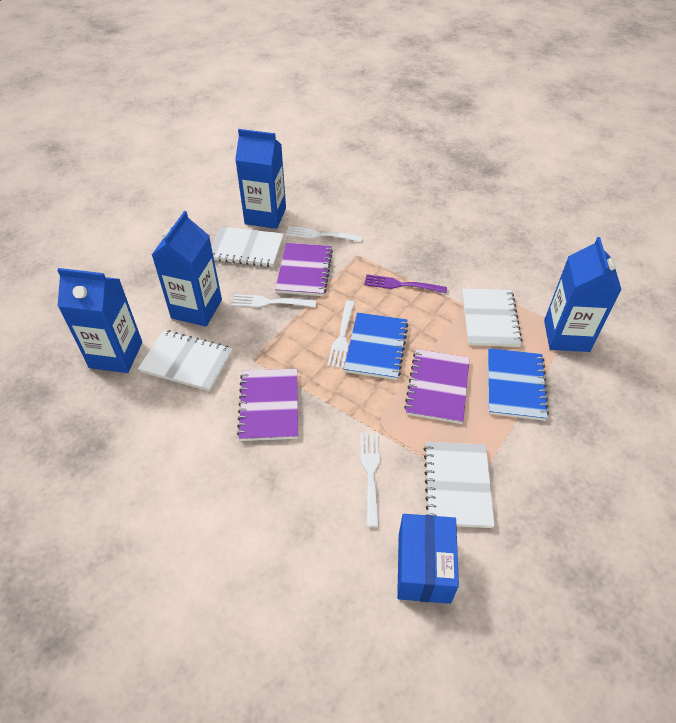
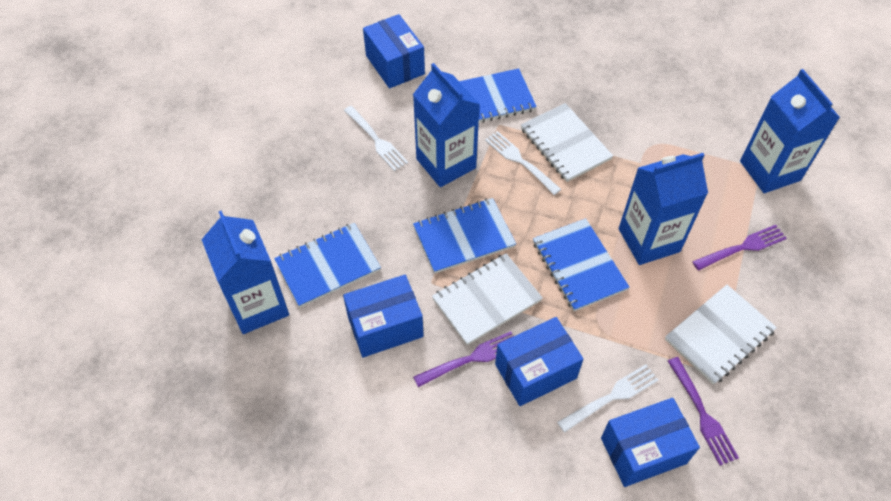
blue box: [397,514,459,604] = 1 -> [343,275,424,357] [363,14,425,89] [495,317,583,406] [601,398,700,487] = 4
blue notebook: [344,312,409,380] [488,348,549,421] = 2 -> [274,223,381,308] [413,198,516,274] [459,68,537,123] [533,218,630,311] = 4
purple fork: [364,274,447,293] = 1 -> [413,331,514,387] [668,357,739,466] [692,225,787,271] = 3
purple notebook: [237,369,298,441] [275,243,333,296] [404,349,470,424] = 3 -> none = 0
white fork: [232,294,316,308] [286,226,362,242] [327,301,355,369] [360,433,379,527] = 4 -> [344,106,408,171] [485,131,561,195] [557,364,658,433] = 3
white notebook: [138,330,233,392] [212,227,284,267] [424,442,495,528] [462,288,522,347] = 4 -> [432,253,543,345] [521,103,613,182] [665,285,777,385] = 3

